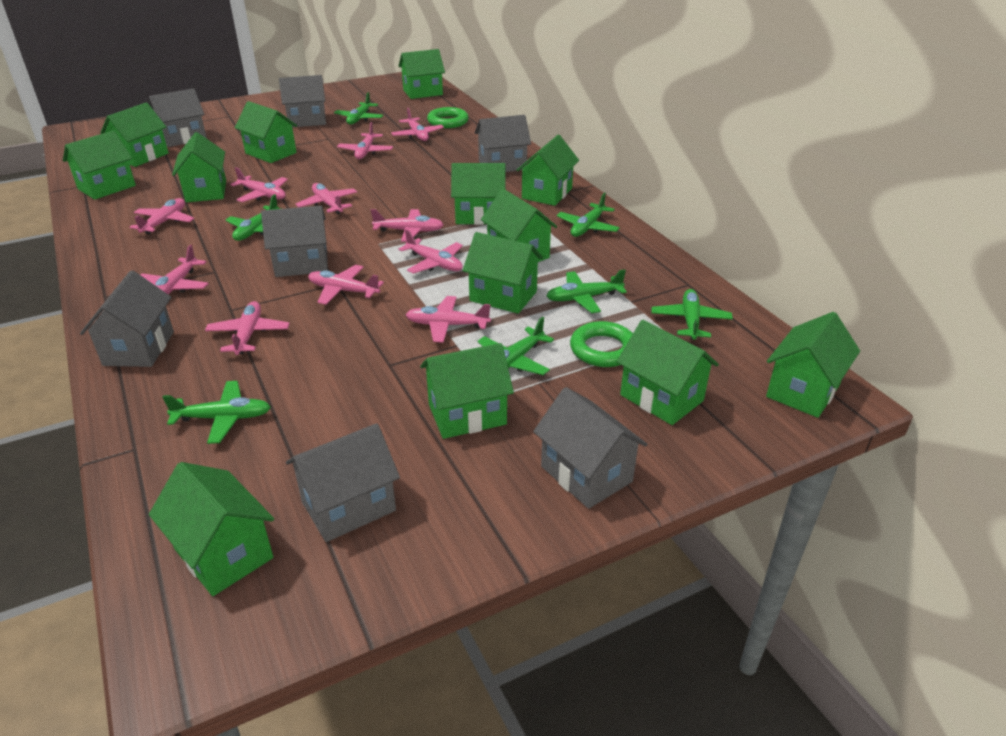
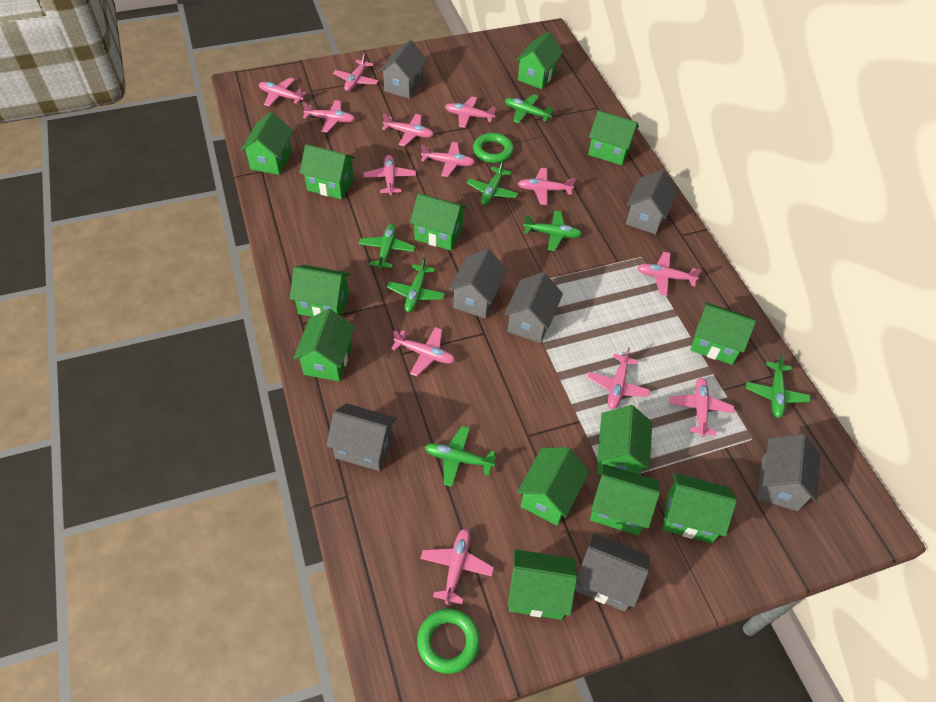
pink plane: [130,198,195,234] [141,245,209,295] [205,301,290,355] [230,167,288,202] [295,183,357,214] [308,265,384,305] [337,122,393,159] [371,209,444,242] [391,108,444,141] [399,230,463,274] [406,296,491,343] = 11 -> [259,78,307,107] [302,100,355,133] [333,52,379,91] [364,155,416,195] [382,113,434,146] [391,327,455,376] [420,528,494,604] [421,142,475,177] [445,96,496,128] [518,168,575,205] [587,348,650,409] [637,252,702,296] [670,378,734,437] = 13

